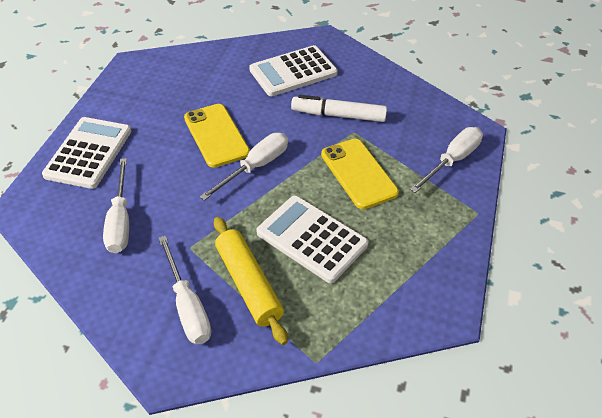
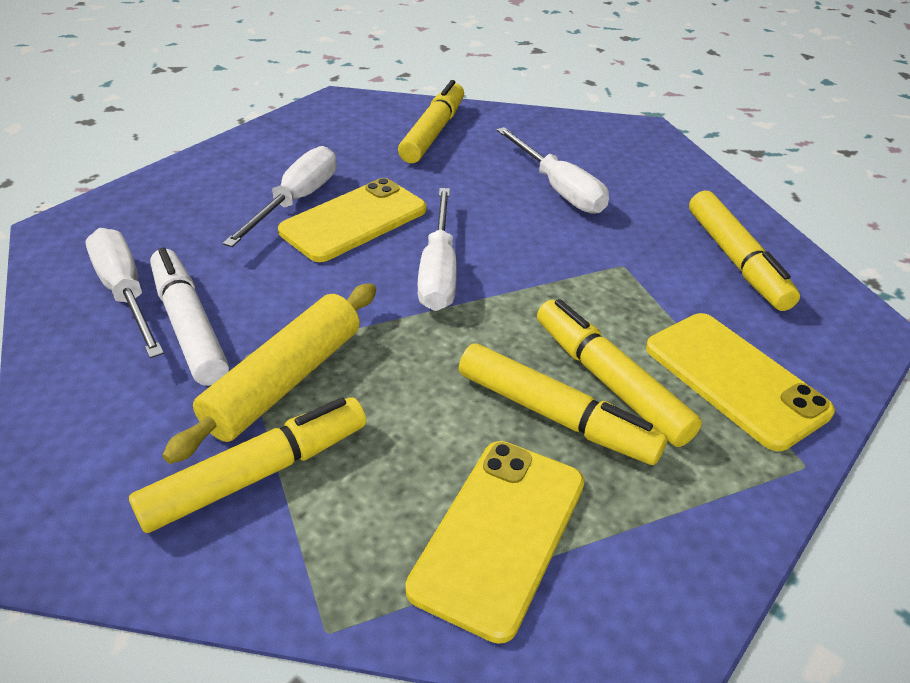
white calculator: [42,117,131,189] [249,45,338,96] [256,195,368,283] = 3 -> none = 0
yellow marker: none = 0 -> [129,397,366,533] [398,80,464,163] [459,343,667,465] [537,299,702,447] [689,191,800,311] = 5
yellow phone: [184,104,250,168] [321,139,399,209] = 2 -> [278,178,427,262] [405,441,585,644] [646,313,835,451] = 3

